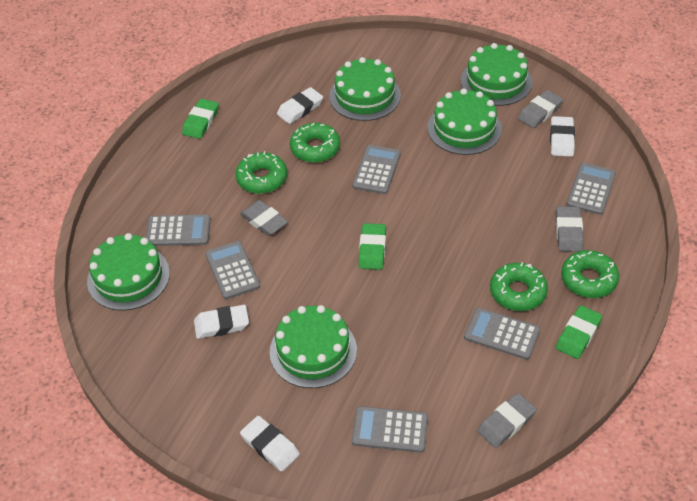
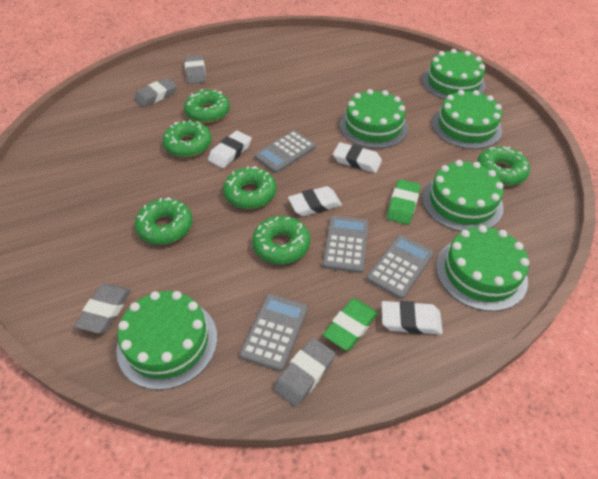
green cake: [87,233,170,311] [270,305,357,388] [329,57,401,121] [427,88,502,155] [461,43,532,106] = 5 -> [116,291,217,390] [339,89,408,149] [422,49,486,100] [422,160,503,232] [432,90,502,149] [436,225,529,311] = 6
green donut: [235,151,287,194] [290,123,340,163] [490,263,548,311] [561,250,619,298] = 4 -> [135,197,193,245] [162,120,212,157] [184,89,230,123] [223,166,276,209] [252,216,310,264] [477,146,530,186] = 6
green eraser: [182,99,219,139] [359,223,386,270] [556,305,602,359] = 3 -> [323,299,378,351] [386,179,421,225] = 2
grey calculator: [146,214,211,246] [205,241,260,299] [352,406,428,453] [353,145,401,194] [464,307,540,360] [567,163,616,215] = 6 -> [240,294,308,371] [254,130,316,173] [322,216,369,273] [366,235,434,299] = 4

